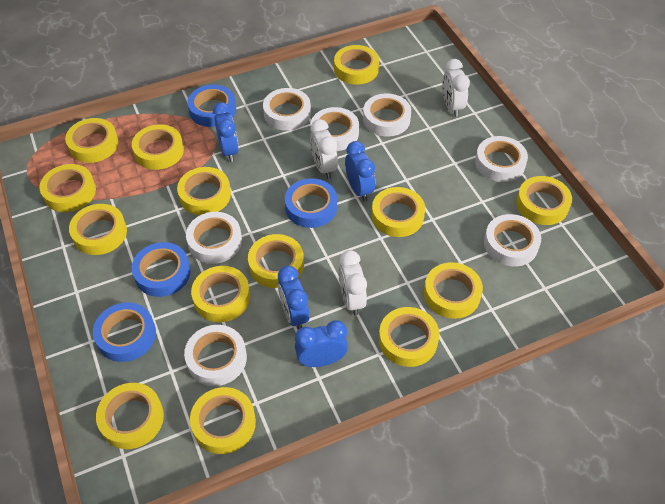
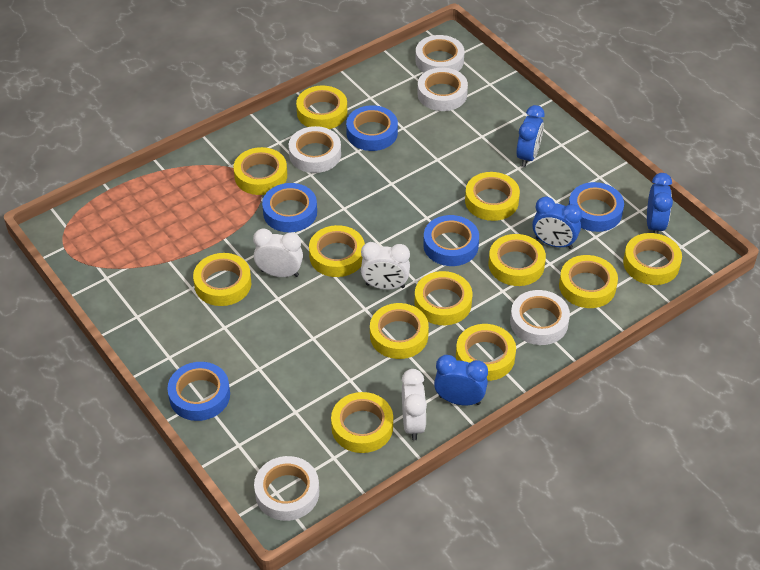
blue tape: [93,302,156,362] [132,242,191,297] [187,85,236,127] [285,178,337,228] = 4 -> [167,362,230,421] [262,183,317,232] [346,105,398,151] [423,215,479,266] [569,182,624,232] = 5
white tape: [184,325,247,386] [186,212,242,264] [263,88,311,131] [311,107,359,151] [363,93,411,137] [475,136,528,182] [484,214,541,266] = 7 -> [254,456,319,521] [289,126,341,173] [415,35,465,73] [417,68,468,111] [510,290,570,345] = 5
yellow tape: [40,164,96,212] [65,118,119,163] [69,204,127,255] [96,383,164,449] [132,124,184,170] [177,167,231,215] [190,387,256,454] [191,266,250,322] [248,234,304,288] [334,45,379,85] [372,187,425,237] [379,307,439,367] [424,262,483,319] [516,176,572,225] = 14 -> [193,253,251,306] [233,147,287,195] [296,85,347,129] [309,225,365,277] [331,392,393,453] [370,303,429,359] [414,271,472,325] [456,324,516,381] [465,172,520,221] [489,234,546,286] [559,255,618,308] [623,233,682,285] = 12

